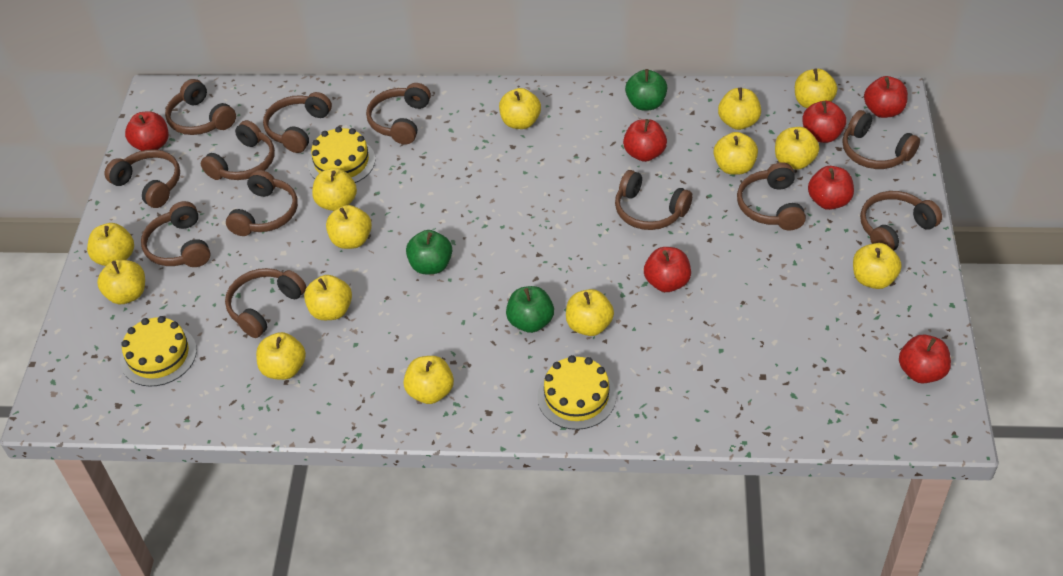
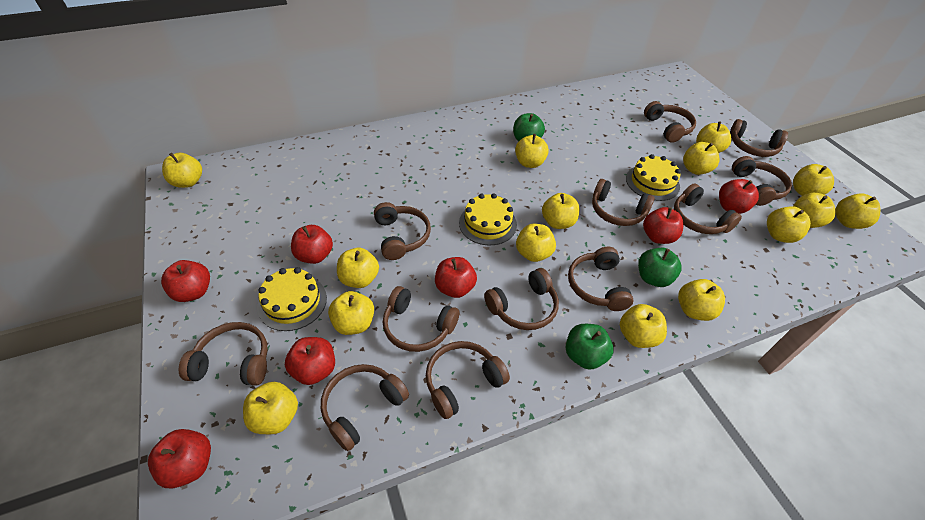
yellow apple: [87,223,134,266] [97,259,145,304] [256,332,306,380] [304,275,352,320] [312,168,357,211] [326,205,372,249] [403,356,454,404] [499,88,541,129] [566,289,614,336] [714,132,758,175] [718,87,761,130] [775,127,819,170] [795,68,837,108] [853,243,902,289] = 14 -> [162,153,202,188] [243,382,298,434] [328,291,374,335] [337,248,379,288] [515,134,549,168] [516,224,556,262] [542,193,579,229] [620,304,667,348] [678,279,725,321] [683,142,720,175] [696,122,731,153] [767,206,811,243] [793,164,834,196] [793,193,836,228] [836,193,880,229] = 15

